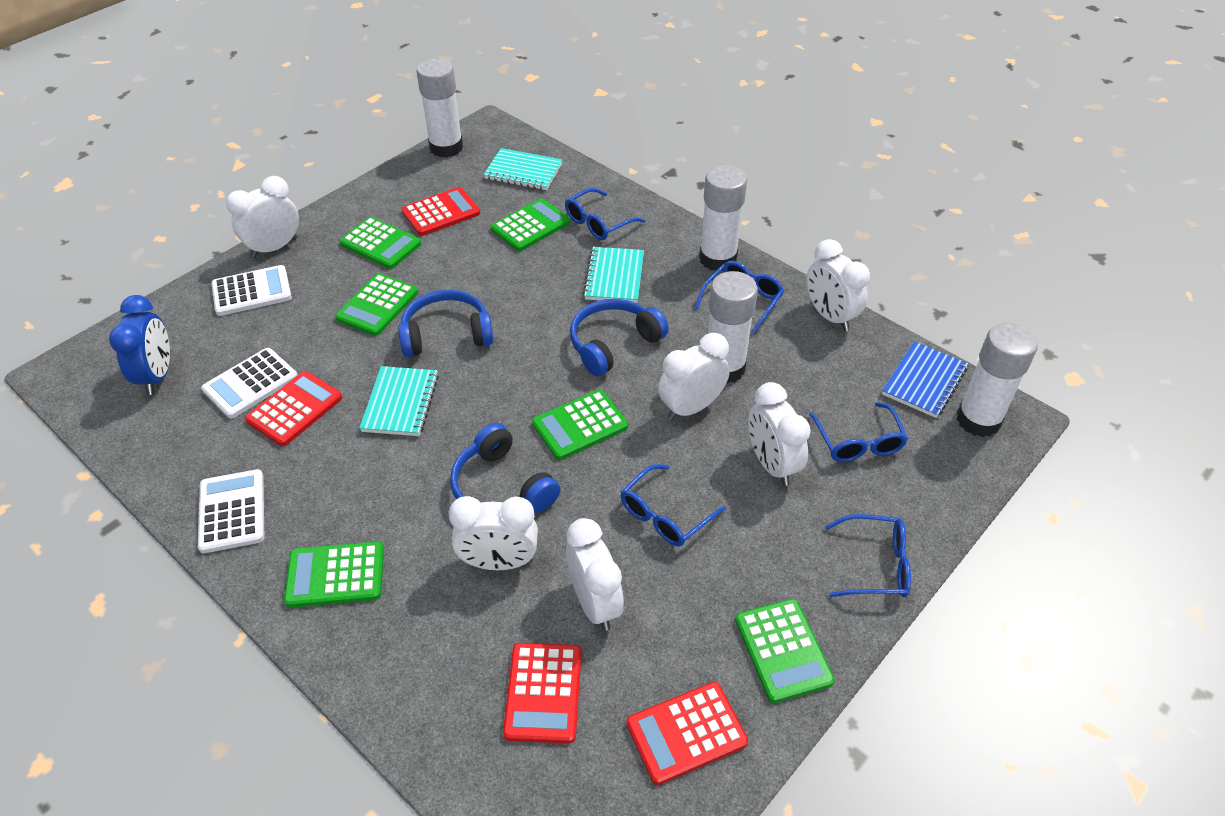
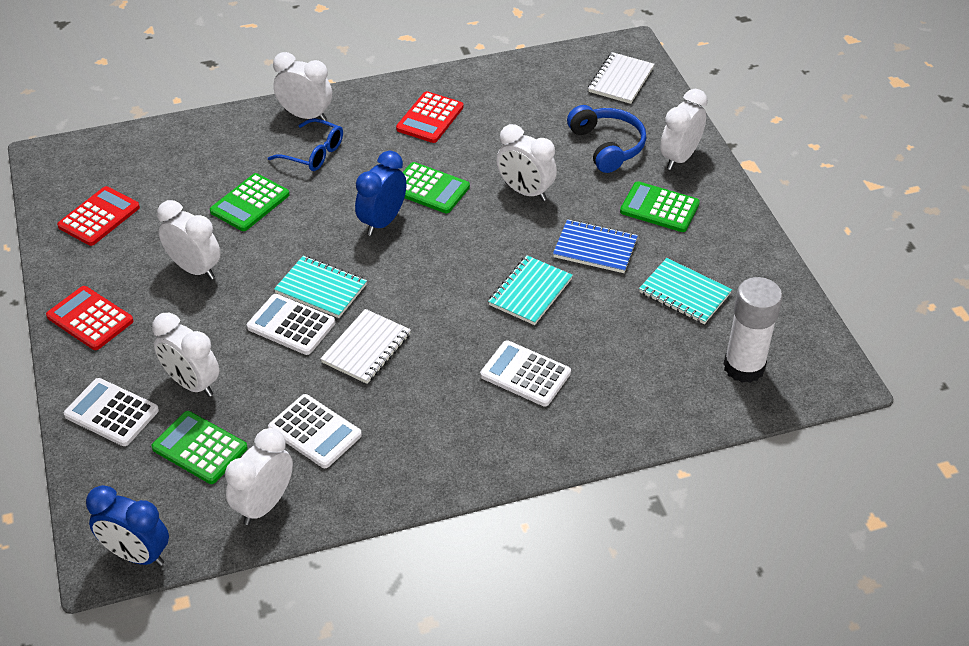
blue clock: [109,295,170,395] = 1 -> [86,485,169,566] [355,151,406,236] = 2
blue glasses: [565,188,645,240] [621,464,726,547] [695,261,784,334] [809,402,908,462] [825,514,911,597] = 5 -> [268,118,343,171] = 1
blue headphones: [398,289,493,357] [450,423,560,513] [570,299,669,376] = 3 -> [567,105,646,173] = 1
green calculator: [284,541,384,608] [335,273,418,336] [339,217,421,269] [491,198,570,251] [532,390,628,460] [735,599,834,703] = 6 -> [151,411,248,484] [210,173,290,231] [403,162,470,213] [620,181,700,232] = 4
red calculator: [245,371,342,446] [401,187,480,236] [503,643,582,743] [626,682,748,785] = 4 -> [46,286,133,350] [57,186,140,246] [396,91,463,143] = 3
white calculator: [198,469,264,553] [201,348,298,418] [211,265,292,316] = 3 -> [64,378,159,446] [247,294,335,355] [268,394,362,468] [480,340,571,406] = 4
white glue stick: [417,58,463,158] [699,165,747,271] [708,271,758,384] [956,323,1038,437] = 4 -> [724,277,783,383] = 1
white notebook: none = 0 -> [320,309,411,384] [588,52,654,104] = 2

